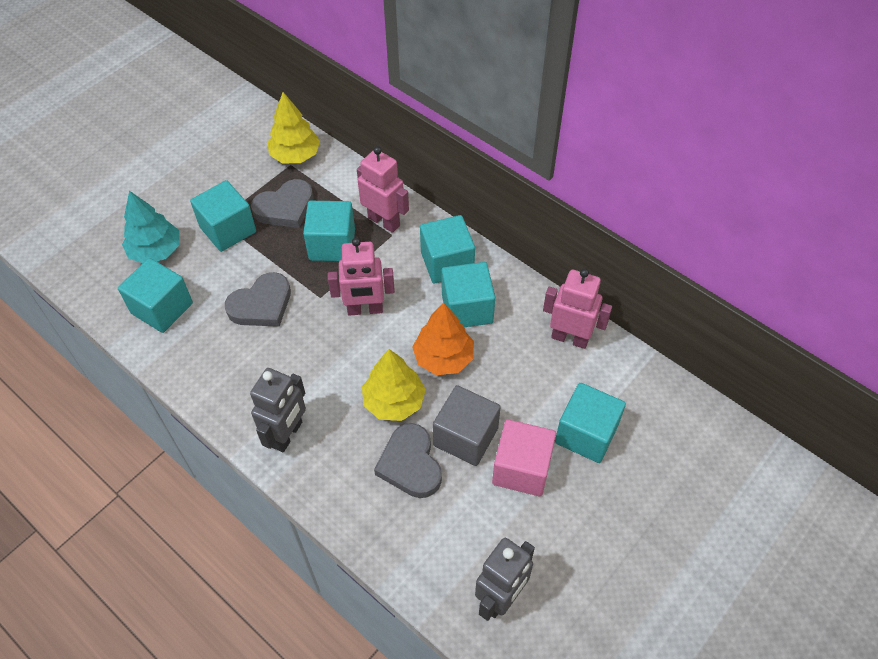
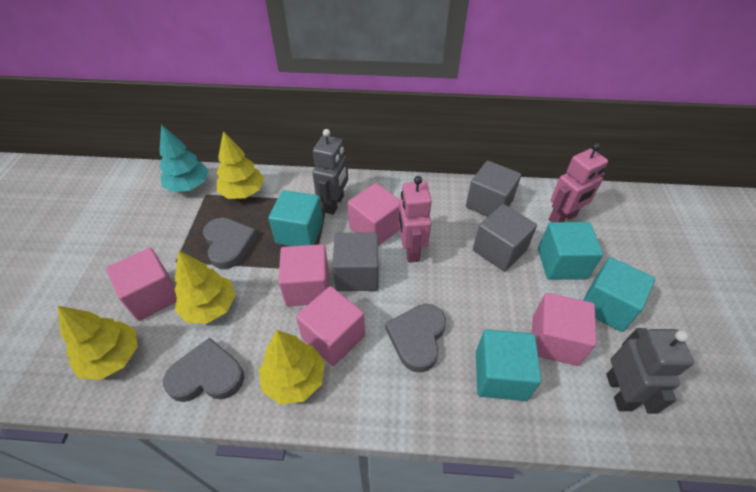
grey cube: [433,385,501,466] = 1 -> [332,232,378,291] [466,161,521,217] [473,204,537,272] = 3
orange tree: [412,302,474,375] = 1 -> none = 0
pink cube: [492,419,556,496] = 1 -> [106,248,177,321] [278,244,329,307] [296,286,365,366] [348,183,400,246] [532,293,596,366] = 5
pink robot: [328,238,395,316] [357,146,409,233] [543,268,612,349] = 3 -> [398,176,432,263] [549,143,608,222] = 2
turquoise cube: [118,258,193,333] [190,180,256,252] [303,201,355,261] [420,215,475,283] [442,262,495,327] [555,383,626,463] = 6 -> [269,190,323,246] [476,329,542,401] [538,222,603,280] [583,257,655,332] = 4
yellow tree: [267,92,320,164] [362,349,426,421] = 2 -> [58,306,138,380] [175,250,236,324] [216,131,264,199] [259,330,325,404] = 4

